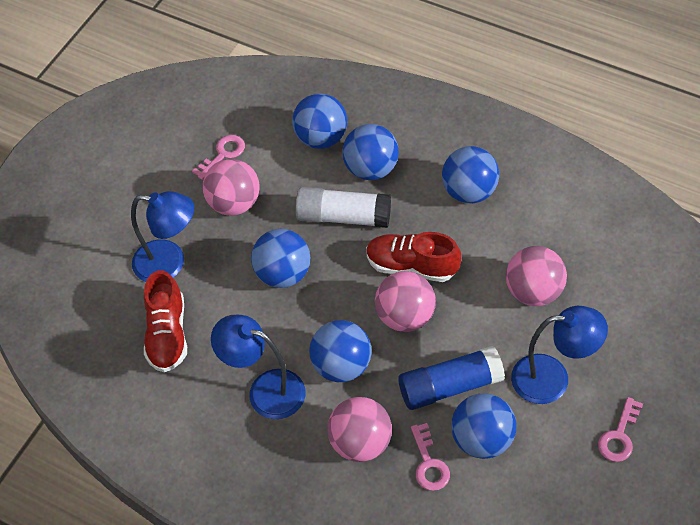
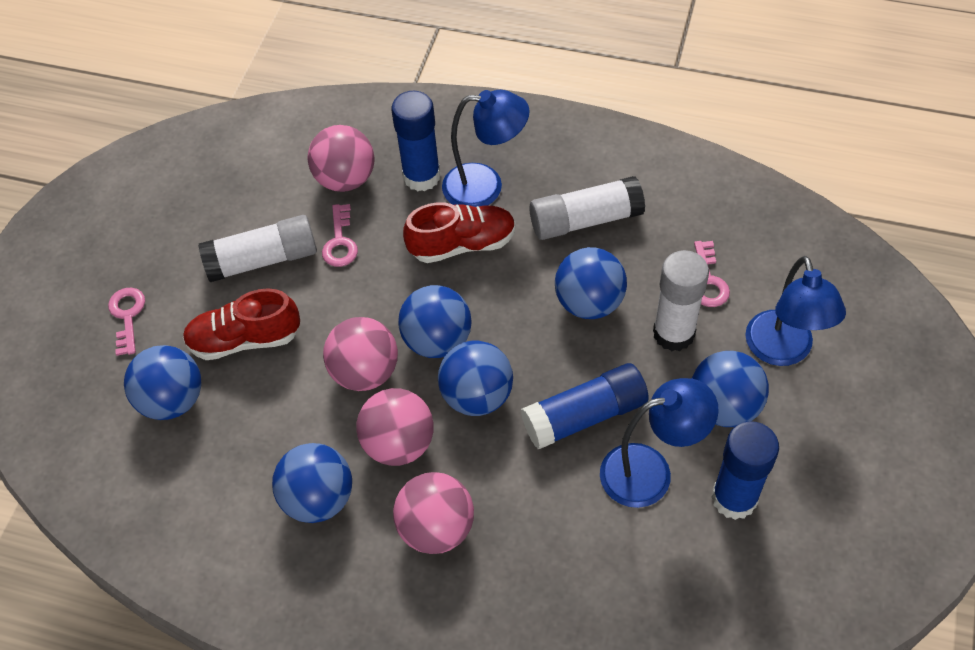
blue glue stick: [398,346,505,410] = 1 -> [391,91,441,191] [521,363,649,449] [711,421,779,520] = 3
white glue stick: [295,187,391,228] = 1 -> [198,215,317,282] [529,176,645,240] [653,250,709,351] = 3

